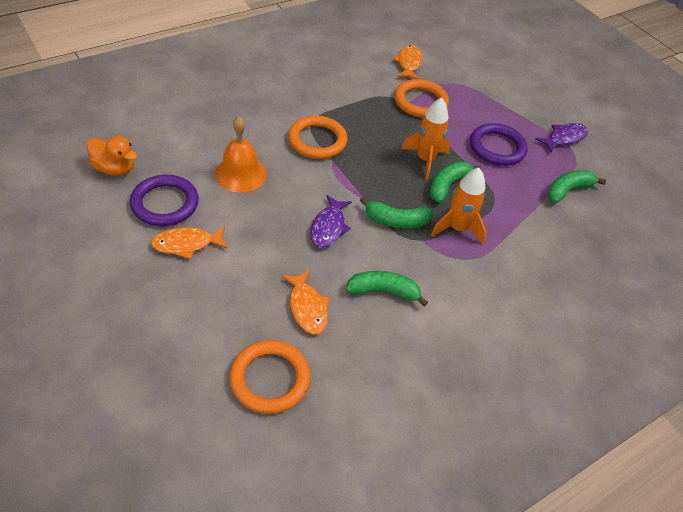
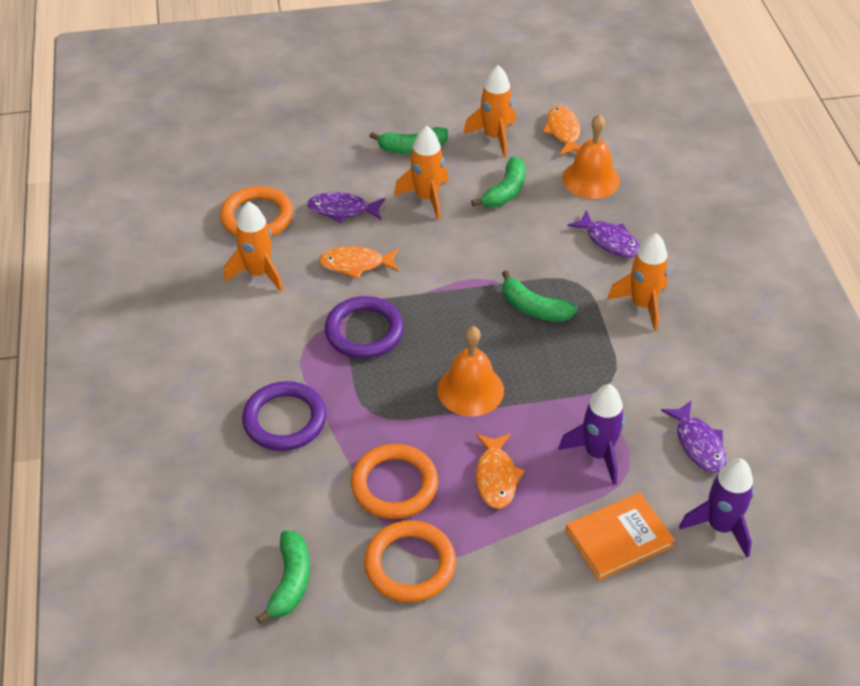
orange bell: [215,116,267,193] = 1 -> [438,326,504,416] [562,114,620,199] = 2
orange book: none = 0 -> [566,492,675,581] = 1
orange duck: [87,136,137,176] = 1 -> none = 0
orange rocket: [401,97,450,179] [431,168,487,244] = 2 -> [224,201,283,292] [394,126,449,220] [463,65,516,157] [607,233,669,331] = 4
purple fish: [310,195,352,248] [535,123,588,153] = 2 -> [307,192,385,223] [567,210,640,258] [661,400,727,473] = 3
purple rocket: none = 0 -> [558,384,625,485] [679,458,754,558] = 2

